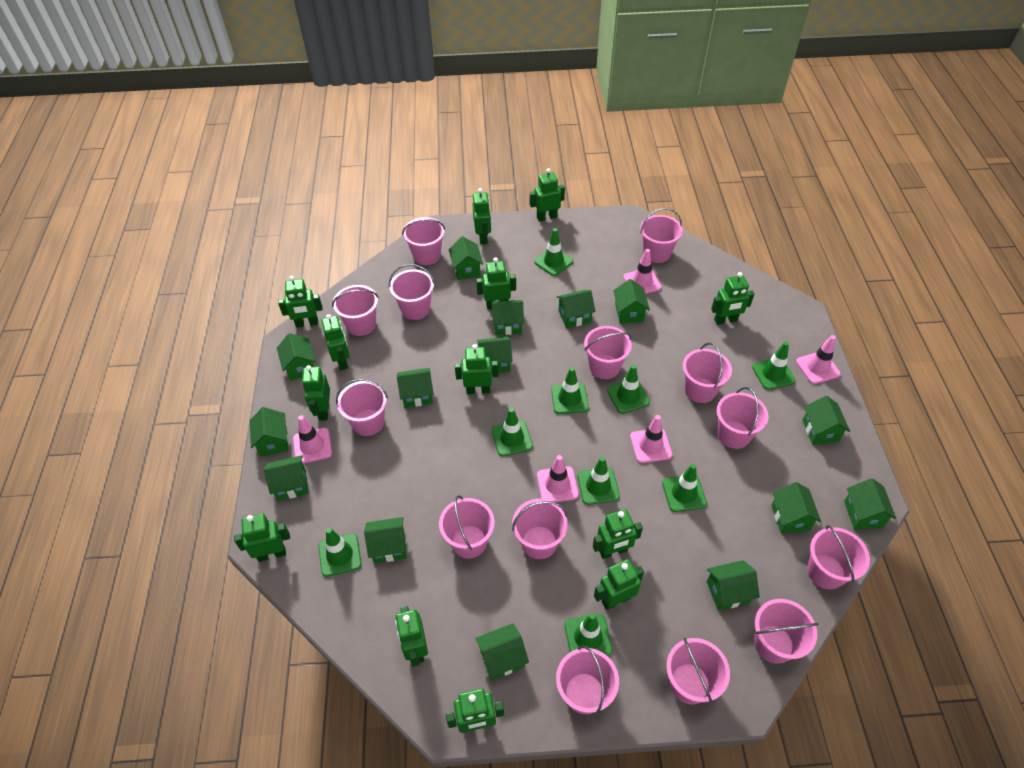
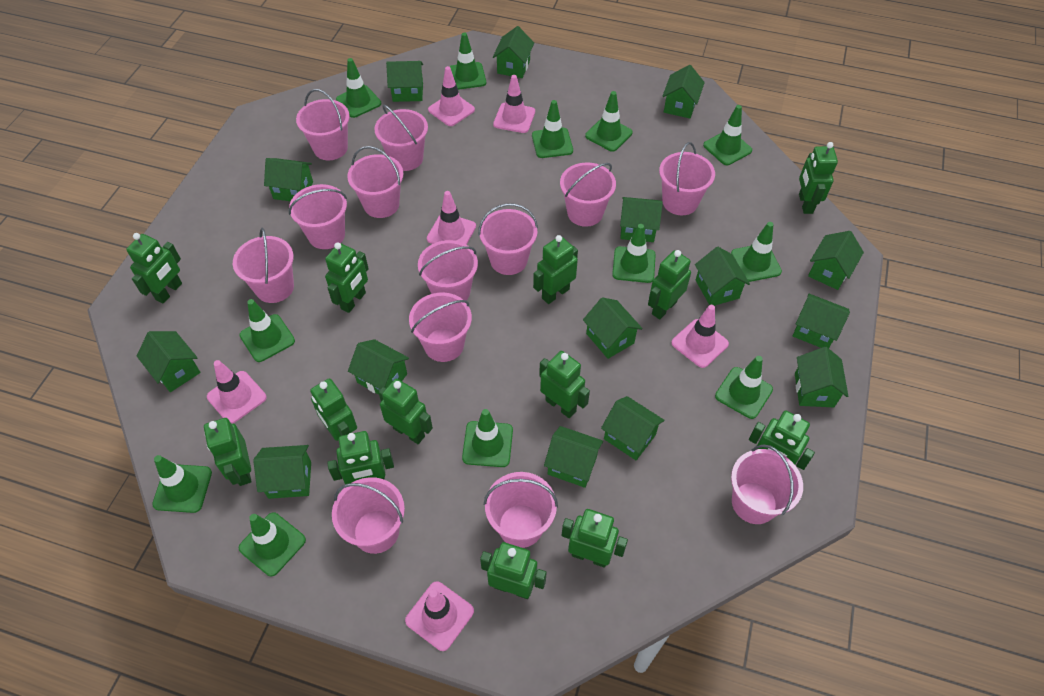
green traffic cone: [318,528,362,577] [492,408,533,457] [534,228,573,276] [551,367,589,414] [564,613,613,656] [577,457,620,505] [607,365,650,414] [662,464,707,512] [752,342,795,390] = 9 -> [152,455,212,513] [239,299,295,362] [239,512,306,576] [336,58,381,118] [449,33,486,90] [462,409,513,467] [532,100,573,158] [585,91,633,152] [612,224,656,283] [703,105,752,165] [715,356,773,419] [731,222,782,282] = 12
pink bucket: [332,285,379,336] [336,379,388,436] [389,264,435,320] [402,217,445,265] [439,495,495,559] [512,499,568,559] [556,646,619,714] [584,326,632,379] [640,208,683,263] [666,638,730,704] [683,343,732,403] [717,387,768,449] [754,599,819,664] [807,525,870,589] = 14 -> [233,228,294,303] [289,184,347,249] [296,89,350,160] [332,477,405,554] [347,146,404,218] [374,105,428,171] [409,293,472,362] [418,240,478,300] [478,203,538,275] [484,472,558,548] [560,162,616,227] [659,142,715,215] [731,444,803,524] = 13
pink traffic cone: [293,415,332,464] [537,455,579,502] [623,249,661,294] [630,415,672,463] [796,335,841,384] = 5 -> [207,360,266,424] [405,581,474,651] [427,191,476,245] [428,66,475,126] [493,75,535,133] [671,305,729,368] = 6

